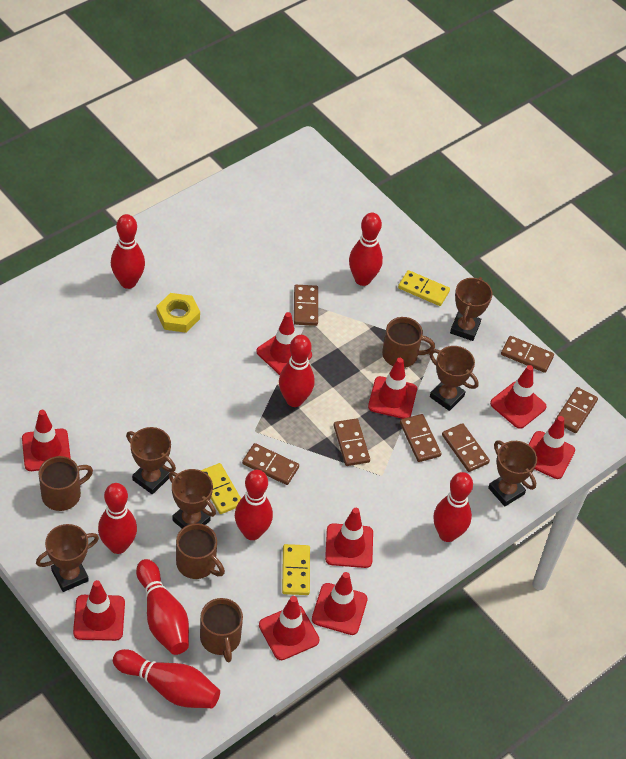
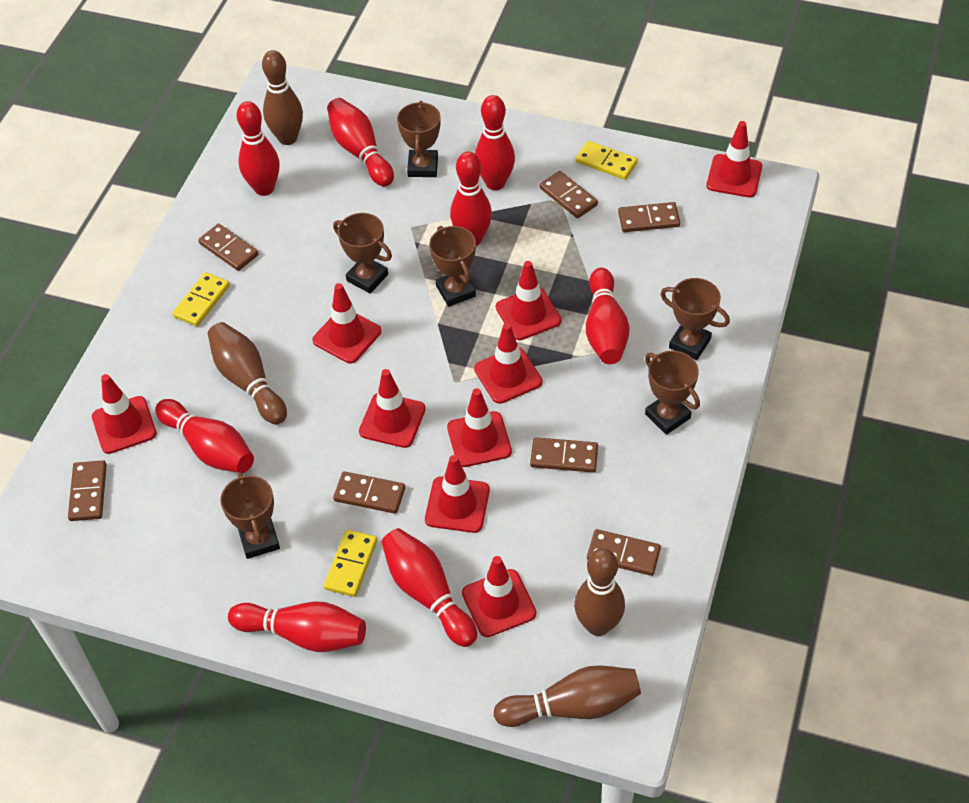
brown bowling pin: none = 0 -> [208,322,287,424] [262,50,303,145] [494,665,641,727] [574,548,625,636] = 4
brown mug: [39,456,93,511] [176,523,225,579] [200,598,243,662] [382,317,435,368] = 4 -> none = 0
yellow nut: [157,293,200,333] = 1 -> none = 0

